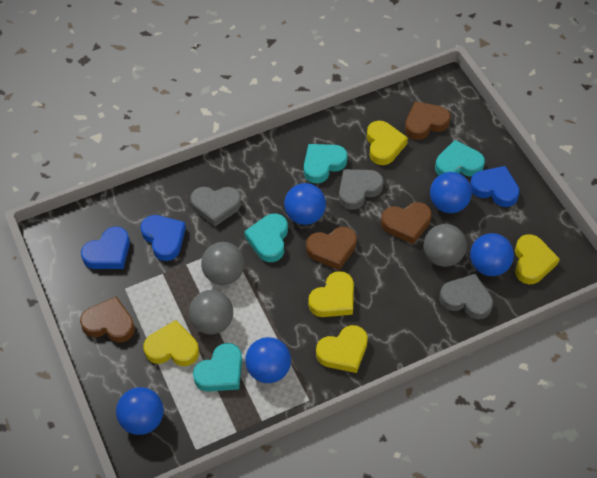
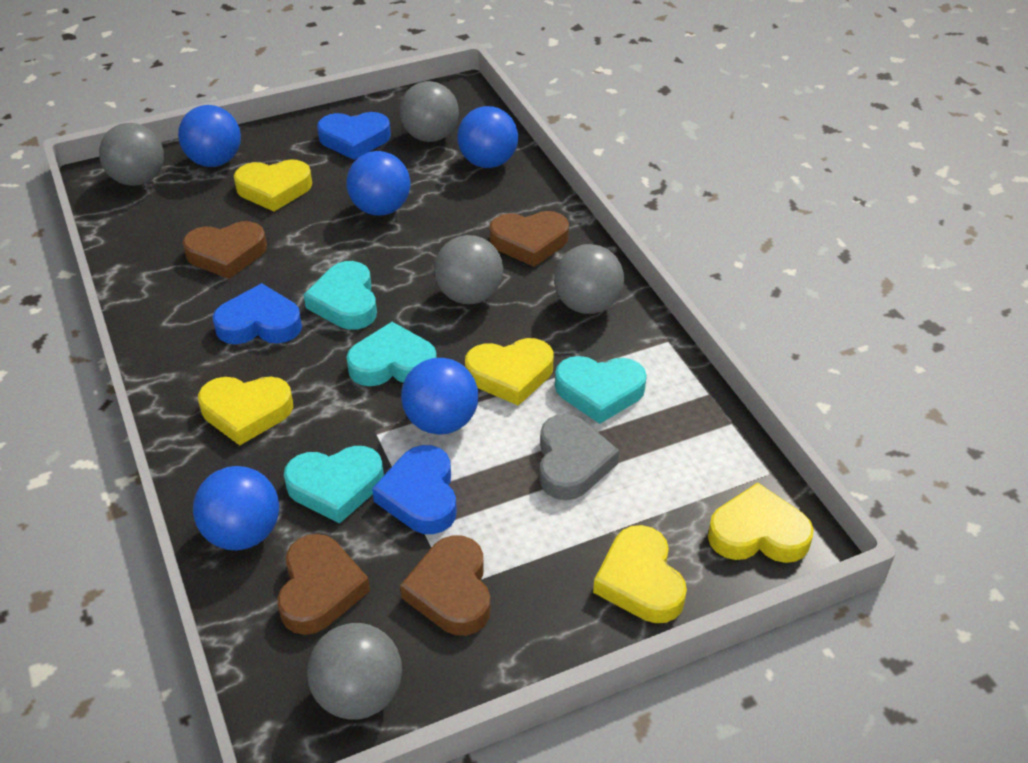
grey ball: [189,290,233,334] [201,242,245,285] [424,224,467,267] = 3 -> [99,123,164,186] [307,623,402,720] [400,81,459,142] [434,235,503,304] [554,244,624,314] = 5
grey heart: [190,187,241,227] [339,169,384,210] [439,274,493,319] = 3 -> [540,414,619,500] = 1

